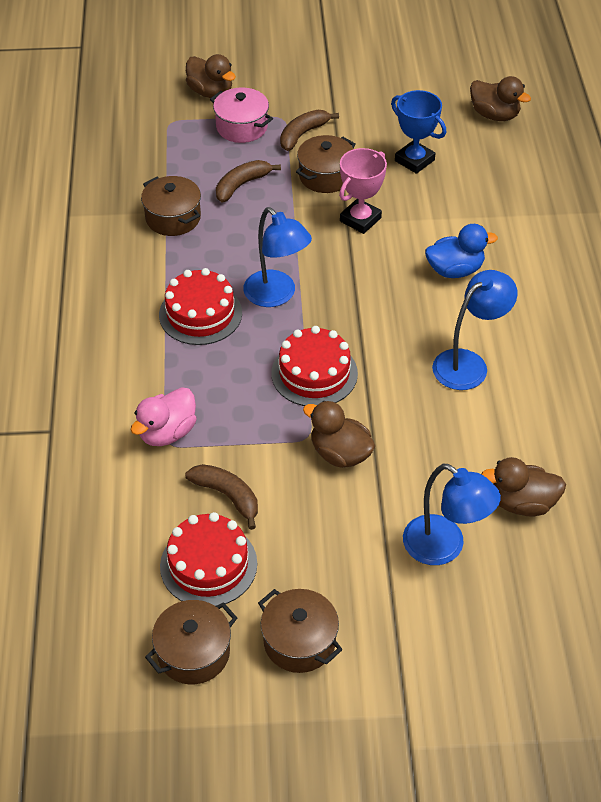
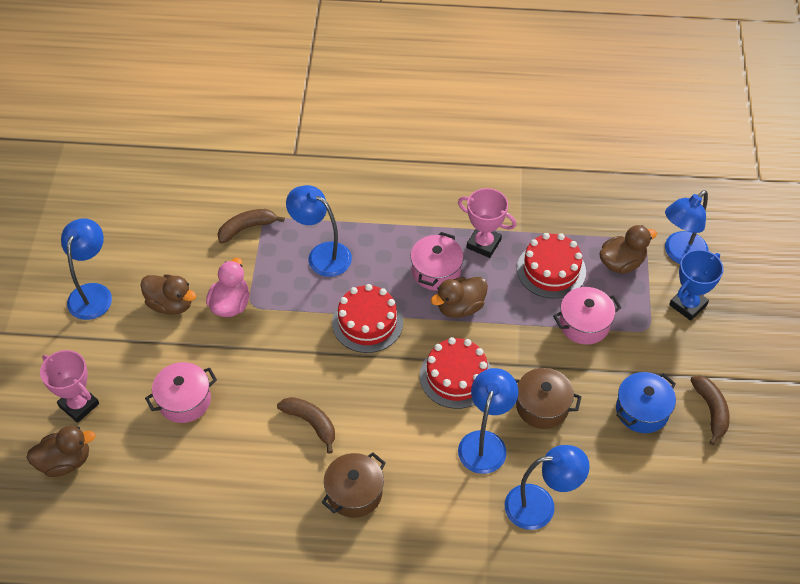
blue duck: [425,224,498,278] = 1 -> none = 0
blue lamp: [243,207,312,307] [403,464,501,565] [432,270,517,390] = 3 -> [61,218,112,320] [286,185,352,277] [458,368,518,474] [505,445,590,530] [665,190,708,264] = 5
blue pot: none = 0 -> [616,372,676,433] = 1
brown pot: [141,176,201,236] [145,600,237,684] [258,589,343,673] [296,135,356,193] = 4 -> [321,452,386,518] [515,368,581,429] = 2
pink pot: [210,88,273,143] = 1 -> [145,362,217,423] [411,232,464,291] [553,287,621,345] = 3
pink trophy: [339,148,387,234] = 1 -> [40,350,99,423] [458,188,516,258] = 2

